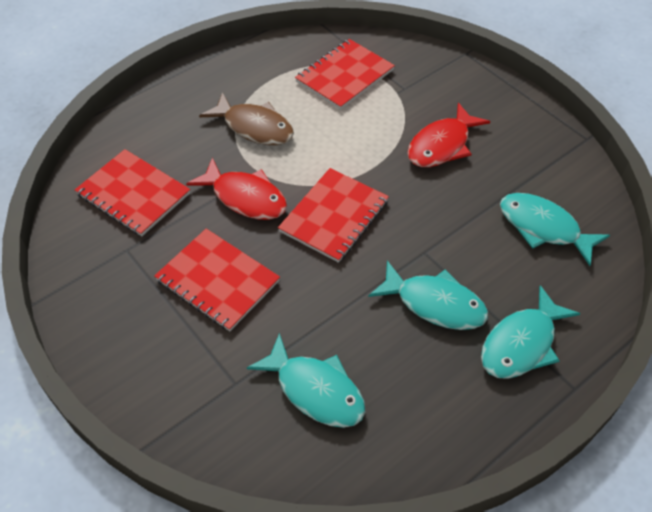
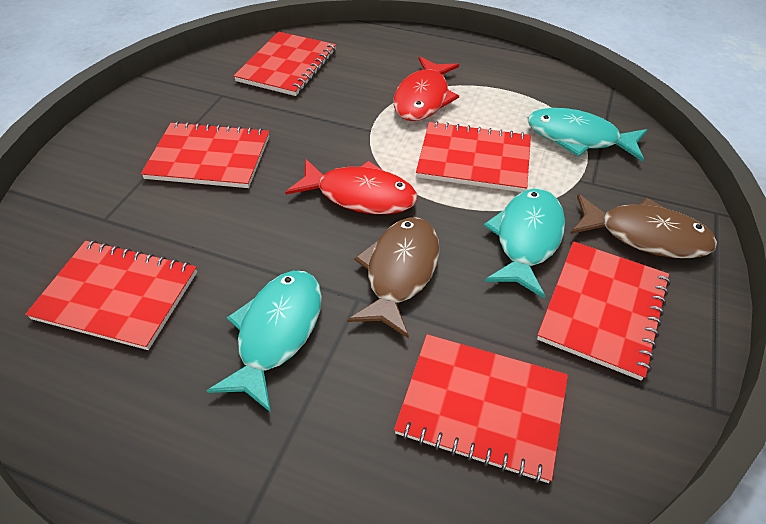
brown fish: [199,92,294,145] = 1 -> [347,217,440,338] [570,194,717,259] = 2
red notebook: [75,149,190,236] [154,229,280,331] [278,168,389,263] [295,39,395,110] = 4 -> [25,240,197,350] [141,121,269,188] [234,32,336,96] [394,334,568,483] [416,121,531,192] [537,241,670,380] = 6
turquoise fish: [247,333,365,428] [368,261,488,330] [481,285,581,379] [500,193,610,266] = 4 -> [207,271,322,412] [484,189,565,299] [528,108,648,162] = 3

